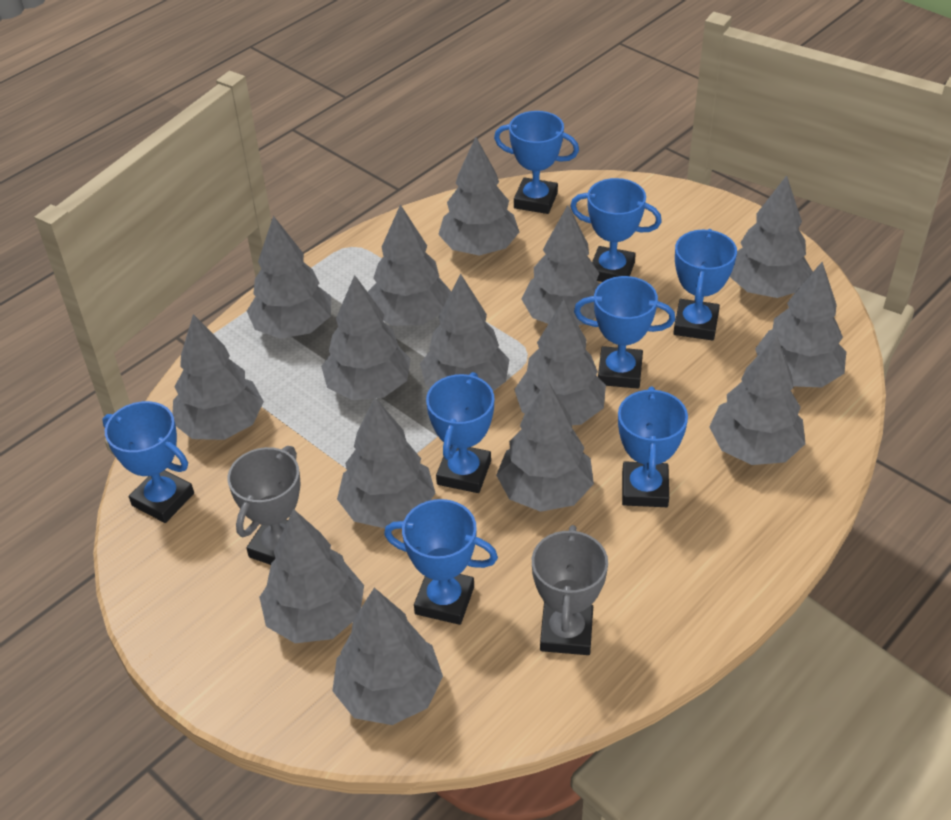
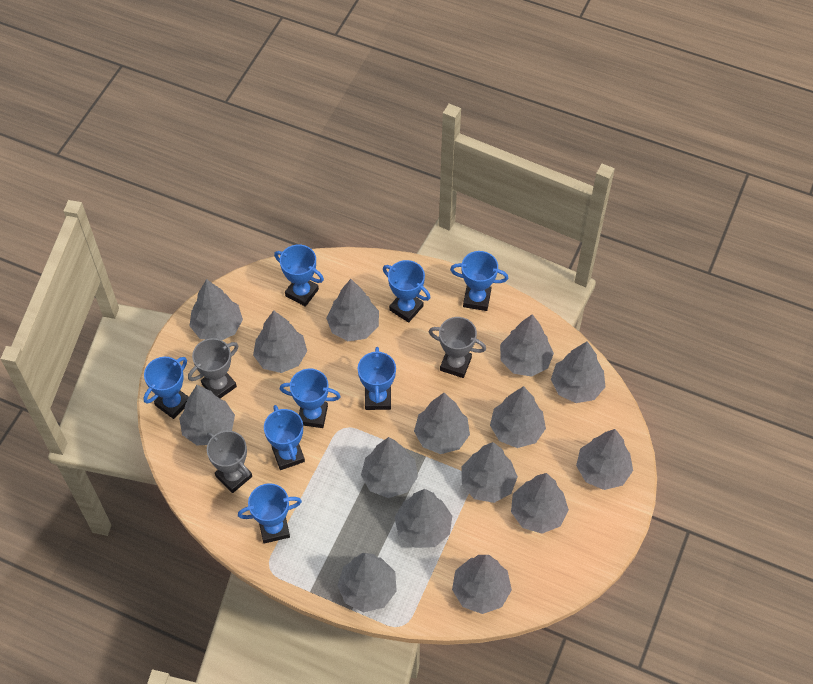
grey trophy: [227,446,300,565] [532,525,608,655] = 2 -> [188,338,238,398] [207,431,252,493] [429,317,486,378] = 3

